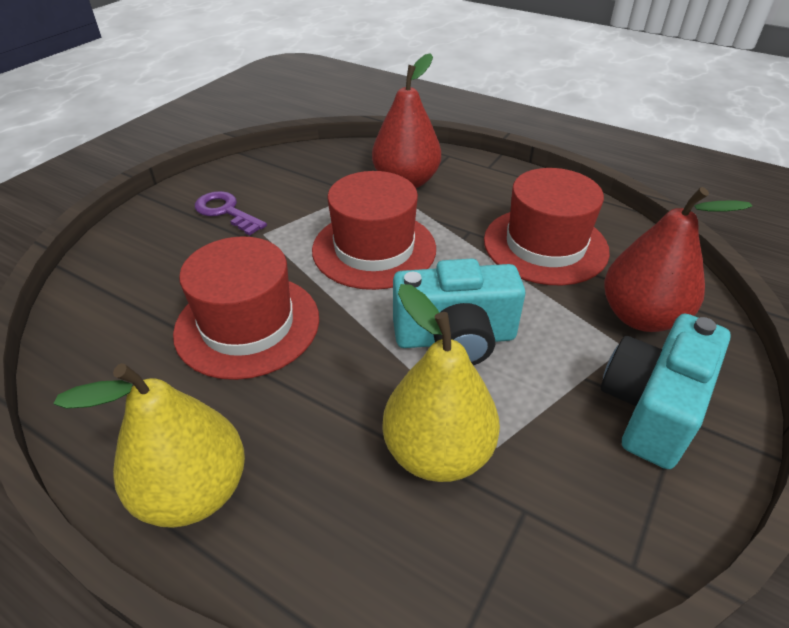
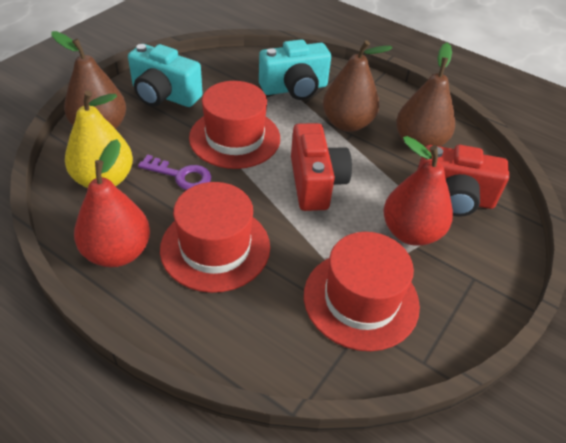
brown pear: none = 0 -> [51,31,126,129] [323,40,392,132] [396,43,455,147] = 3
red camera: none = 0 -> [291,123,352,211] [417,145,509,217] = 2
yellow pear: [54,363,245,528] [382,284,500,482] = 2 -> [65,91,133,188] = 1

